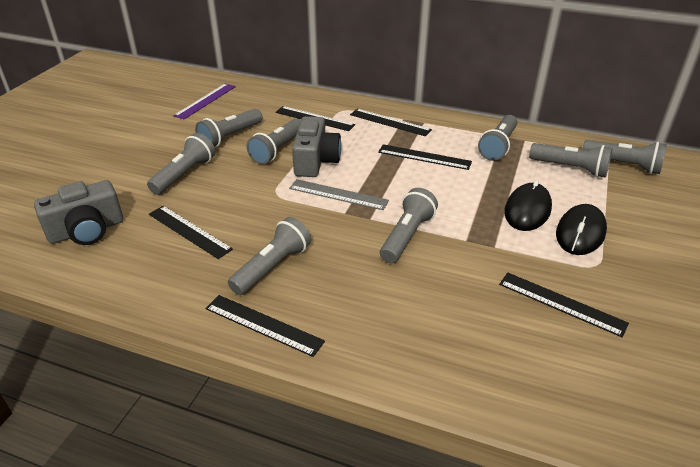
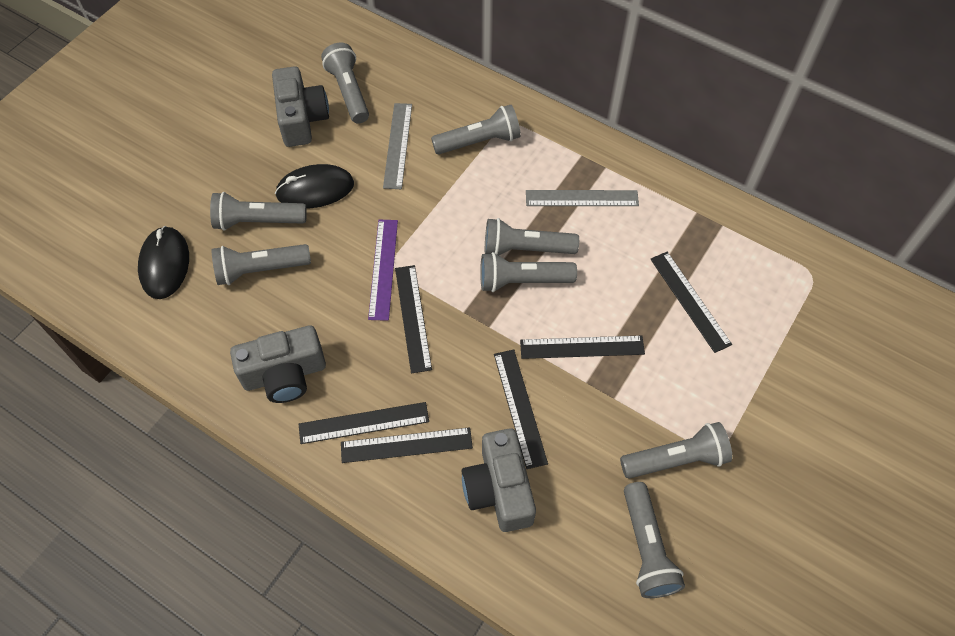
grey camera: [34,180,123,245] [292,116,342,177] = 2 -> [230,325,326,403] [272,66,329,147] [462,428,536,532] = 3
grey ruler: [289,179,389,210] = 1 -> [383,103,412,189] [526,190,639,206] = 2

